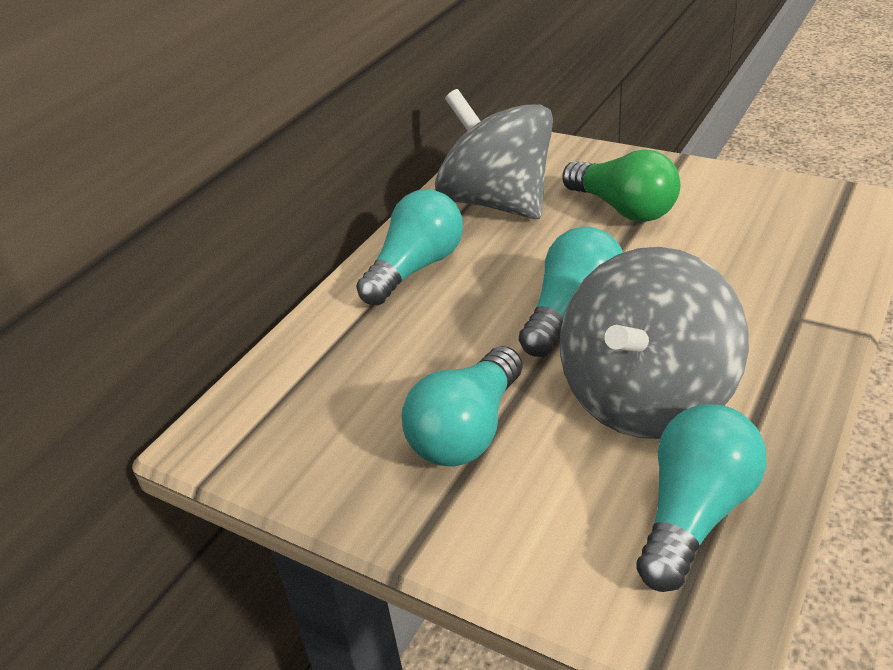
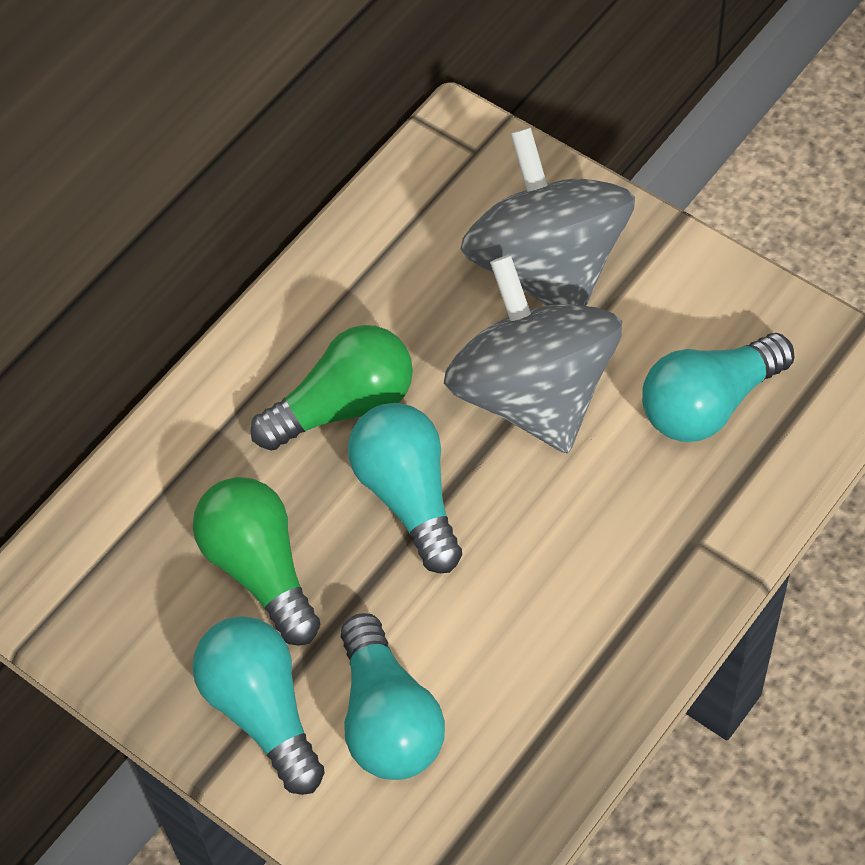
green light bulb: [562,149,680,222] = 1 -> [193,477,320,646] [250,325,413,450] = 2

